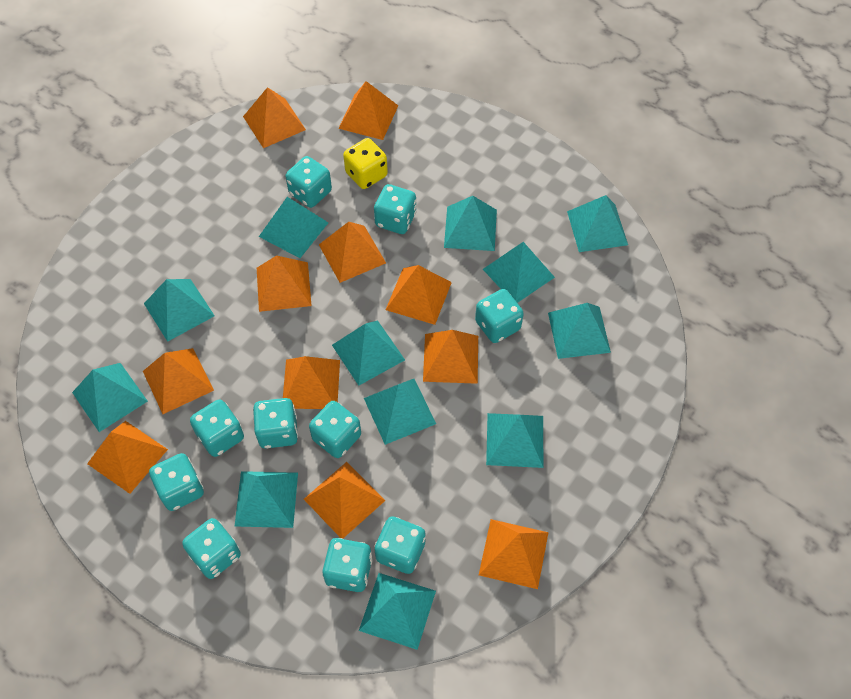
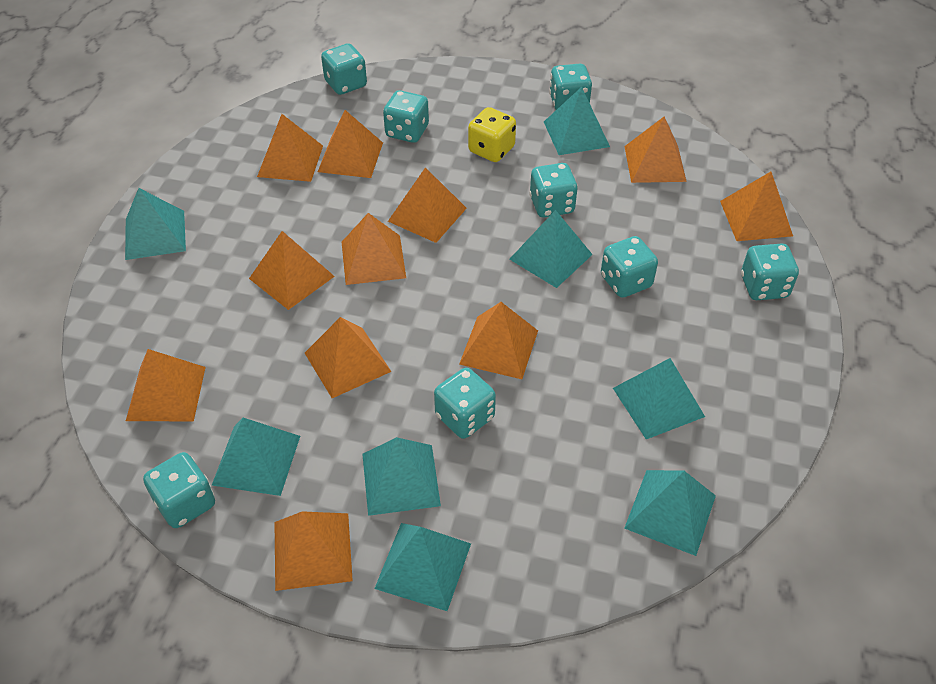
turquoise dice: [149,453,204,511] [182,518,241,579] [190,399,244,457] [253,398,298,448] [286,156,332,208] [309,401,361,458] [323,538,373,592] [374,184,417,234] [374,516,426,574] [475,289,524,343] = 10 -> [143,452,215,528] [321,43,367,95] [383,90,429,143] [434,368,496,439] [529,163,578,218] [549,63,592,110] [601,236,658,298] [741,243,799,300] = 8
turquoise pyramid: [72,363,148,432] [144,279,215,342] [235,471,298,528] [259,197,328,258] [332,321,405,385] [359,573,436,650] [364,379,436,445] [444,196,497,251] [483,242,555,303] [486,413,543,468] [548,303,611,359] [567,195,628,252] = 12 -> [125,188,186,260] [212,418,300,496] [362,437,441,516] [374,523,471,611] [509,210,593,288] [544,87,610,155] [613,358,705,439] [624,470,716,556] = 8

